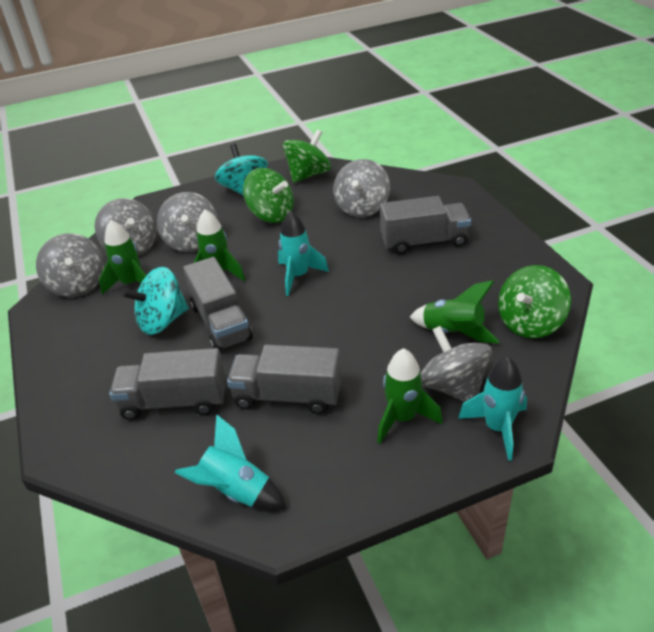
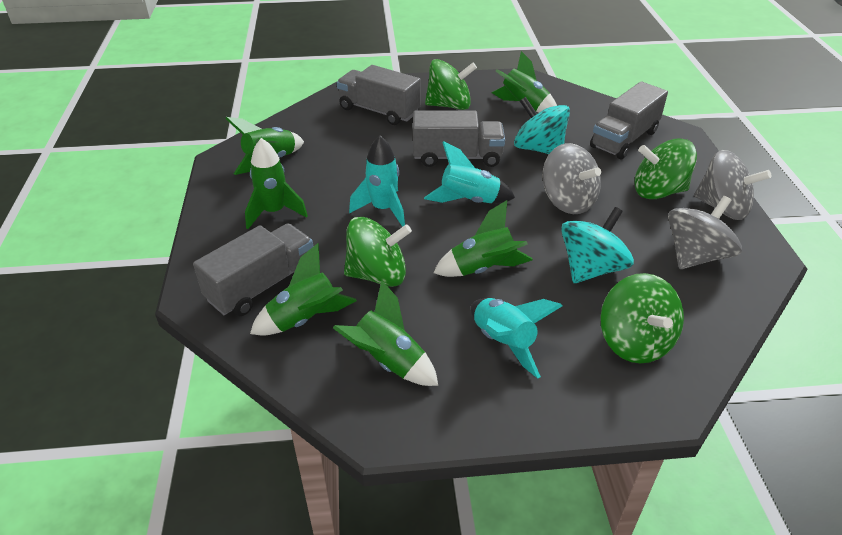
green rocket: [99,220,147,294] [194,209,245,281] [377,348,443,444] [410,280,499,344] = 4 -> [225,117,304,175] [245,138,308,229] [250,243,357,335] [333,280,438,386] [433,200,533,277] [492,51,557,113] = 6
green spinning top: [243,168,294,223] [283,130,331,183] [498,265,571,338] = 3 -> [344,217,412,287] [425,59,477,110] [600,273,684,363] [634,138,697,199] = 4
grey spinning top: [36,233,104,297] [95,198,157,256] [157,192,218,252] [333,159,390,218] [420,326,492,402] = 5 -> [542,143,601,214] [668,196,742,269] [694,150,771,220] = 3

